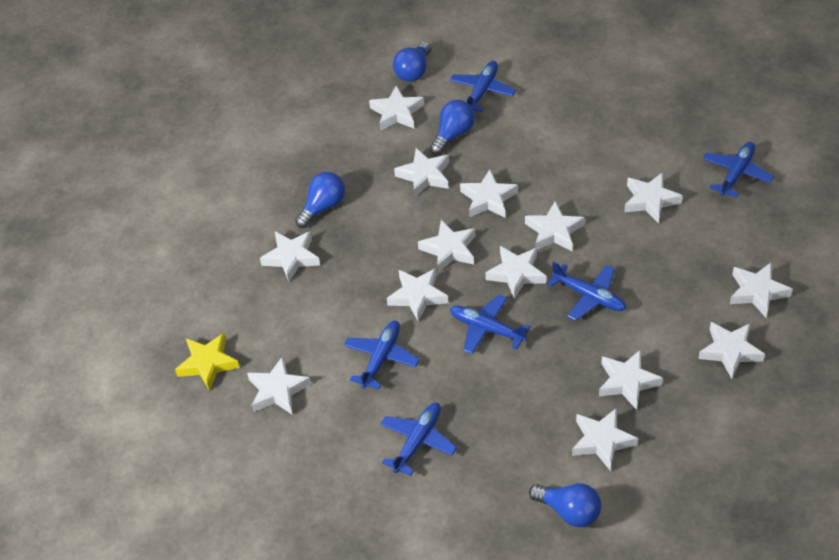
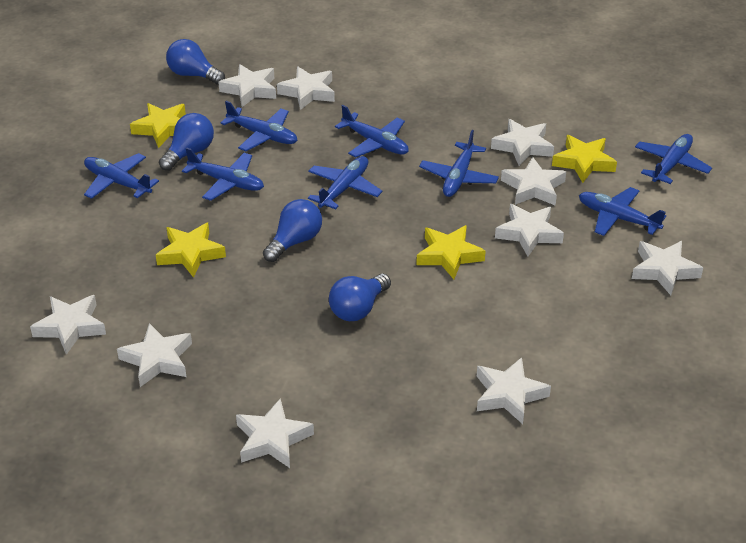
blue plane: [344,321,420,389] [380,403,457,476] [450,61,516,112] [450,294,531,354] [547,262,626,321] [703,142,774,198] = 6 -> [84,153,159,199] [182,147,264,201] [220,101,297,151] [308,156,382,209] [335,105,409,158] [419,130,499,197] [579,187,666,236] [635,134,712,184] = 8
white star: [247,356,311,415] [260,231,320,282] [369,85,424,131] [387,268,449,322] [394,148,449,197] [418,220,476,273] [460,169,518,218] [485,246,546,299] [525,201,585,251] [572,408,638,471] [599,350,663,410] [624,172,683,224] [698,322,765,379] [730,263,793,318] = 14 -> [30,295,106,355] [117,323,192,387] [218,64,276,107] [236,399,314,468] [277,66,335,110] [477,357,551,424] [491,119,554,166] [495,204,564,256] [501,157,566,206] [632,241,703,295] = 10
yellow star: [175,333,240,391] = 1 -> [130,103,186,148] [156,223,226,278] [416,225,486,279] [552,135,617,183] = 4

